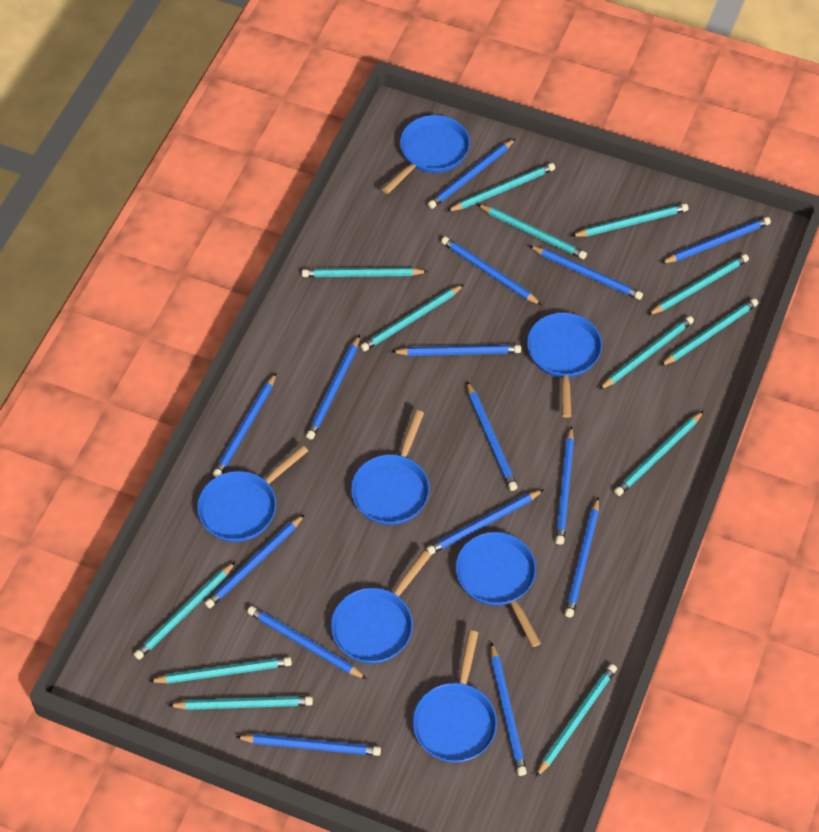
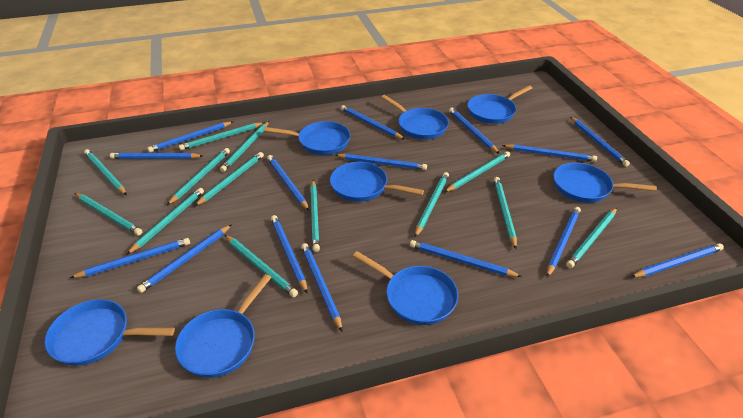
blue pan: [197,445,308,542] [331,550,431,664] [351,410,430,525] [382,115,470,194] [413,630,497,763] [456,532,541,647] [527,312,602,418] = 7 -> [44,299,175,366] [175,274,271,378] [264,121,351,155] [330,162,424,202] [353,251,458,325] [381,95,449,139] [467,85,532,124] [553,162,657,203] = 8

